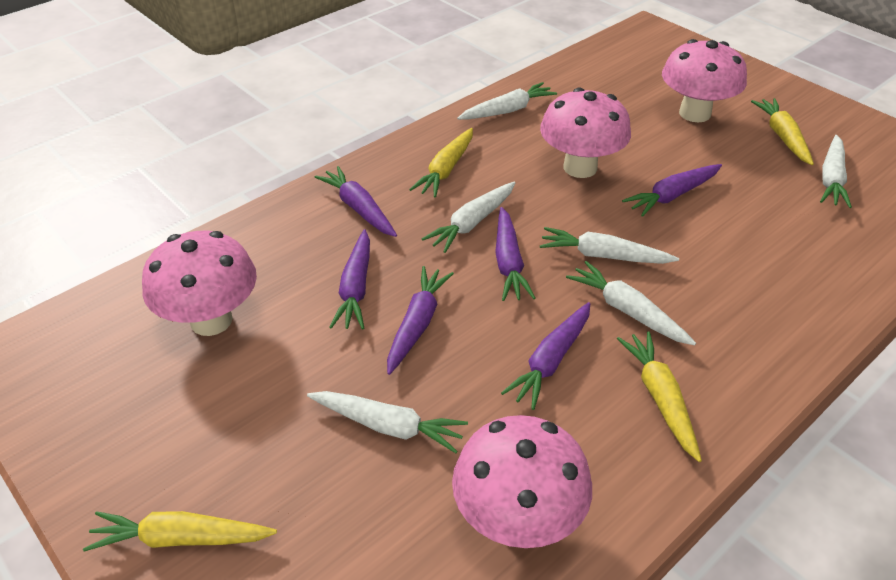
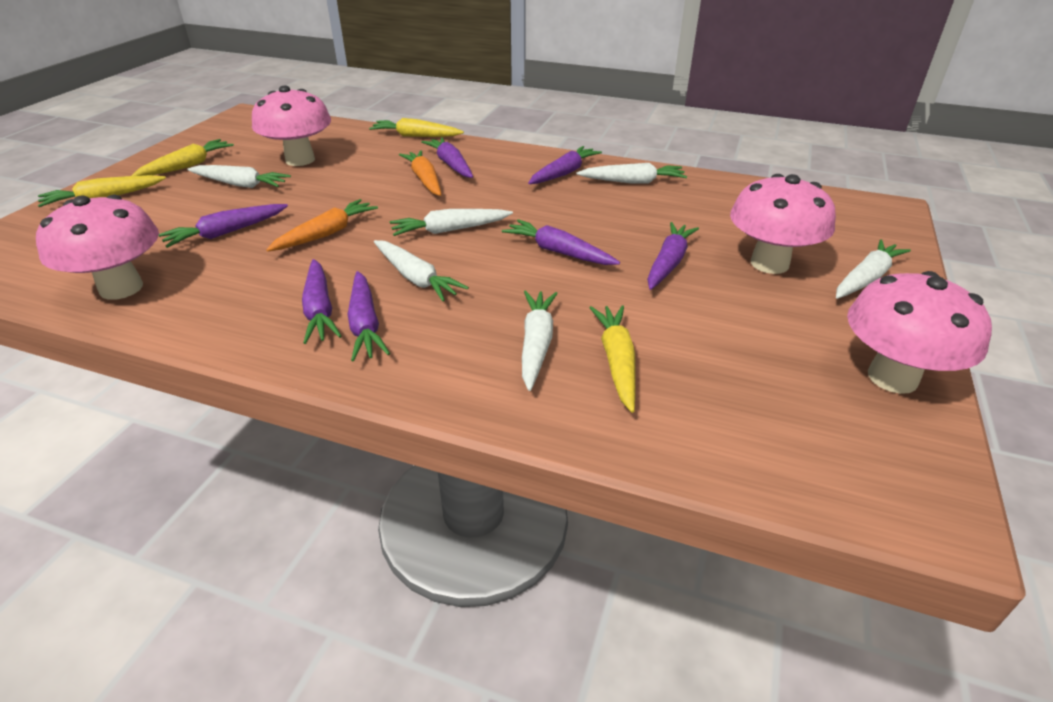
orange carrot: none = 0 -> [266,199,378,251] [399,150,442,196] = 2
purple carrot: [315,166,397,237] [330,229,370,330] [387,266,454,375] [495,207,535,301] [501,302,590,410] [622,164,722,217] = 6 -> [158,204,288,248] [302,259,342,344] [347,271,390,361] [421,137,473,178] [502,219,620,265] [528,146,602,184] [647,222,699,290] = 7

